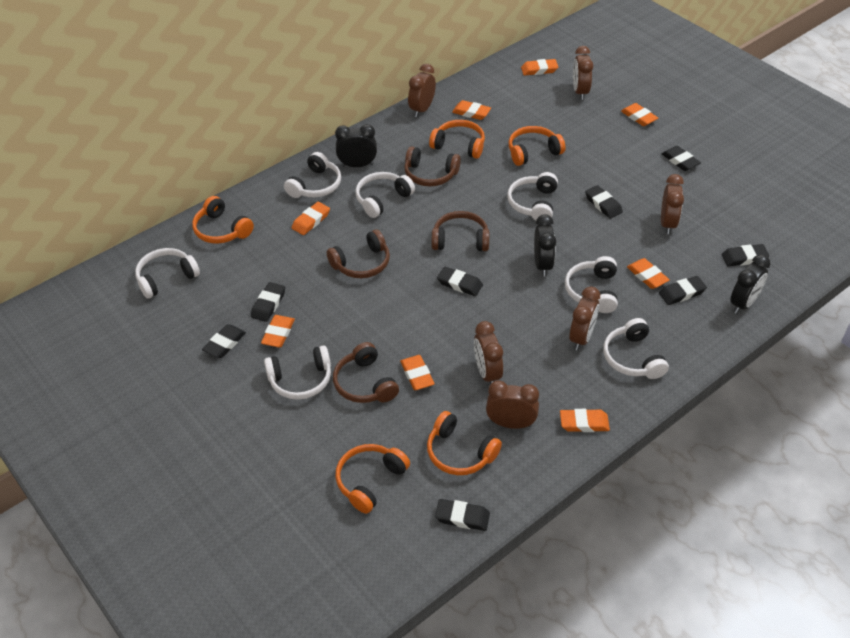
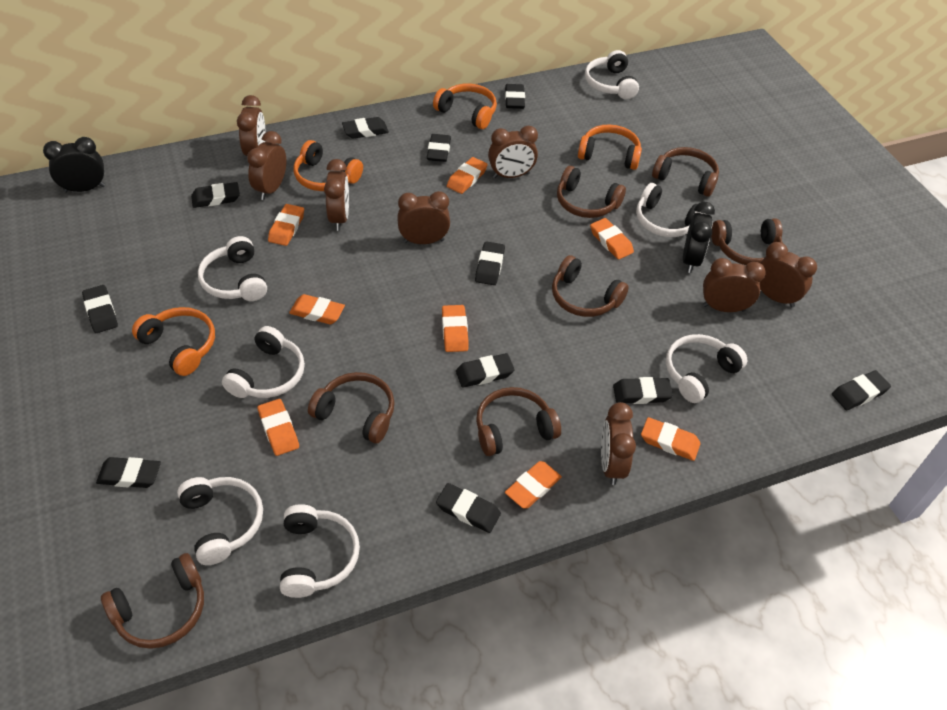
black clock: [335,124,377,167] [534,214,556,277] [730,254,771,314] = 3 -> [43,137,105,193] [683,202,715,273] = 2
black eraser: [202,324,246,358] [251,282,285,322] [435,499,490,531] [437,267,483,296] [585,185,623,219] [659,276,707,305] [662,146,701,171] [721,244,769,266] = 8 -> [82,285,118,333] [96,457,161,488] [191,182,240,208] [342,117,389,139] [427,134,451,162] [436,483,501,533] [456,353,515,388] [475,241,505,285] [505,84,525,109] [613,377,673,404] [832,370,891,410] = 11
brown clock: [408,64,436,117] [474,321,503,384] [486,381,539,429] [569,286,600,350] [573,46,593,100] [661,174,684,234] = 6 -> [237,95,266,156] [247,131,286,200] [324,159,349,231] [397,191,450,244] [488,126,538,178] [601,402,636,485] [703,258,766,312] [760,242,817,308] = 8
brown headphones: [327,229,390,278] [333,342,399,403] [404,147,461,186] [432,211,489,251] = 4 -> [101,553,204,649] [308,372,395,443] [476,387,561,456] [552,255,629,317] [557,166,626,218] [652,147,719,197] [711,218,783,265] = 7
orange headphones: [192,196,254,244] [335,444,410,514] [427,411,502,475] [429,120,485,159] [509,126,566,166] = 5 -> [132,307,215,376] [294,140,363,191] [433,83,497,129] [578,124,642,170] = 4

